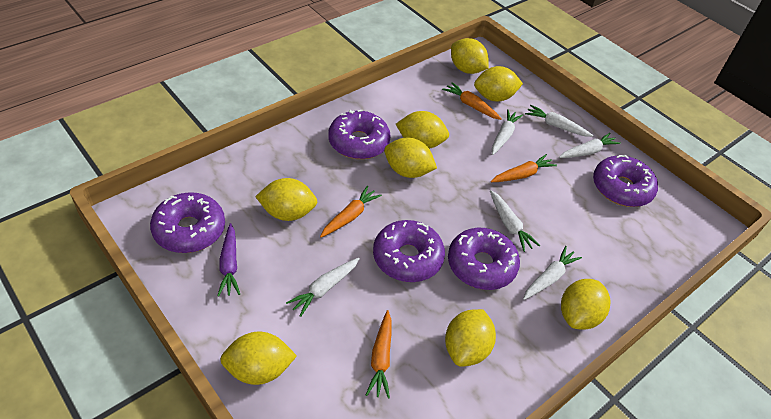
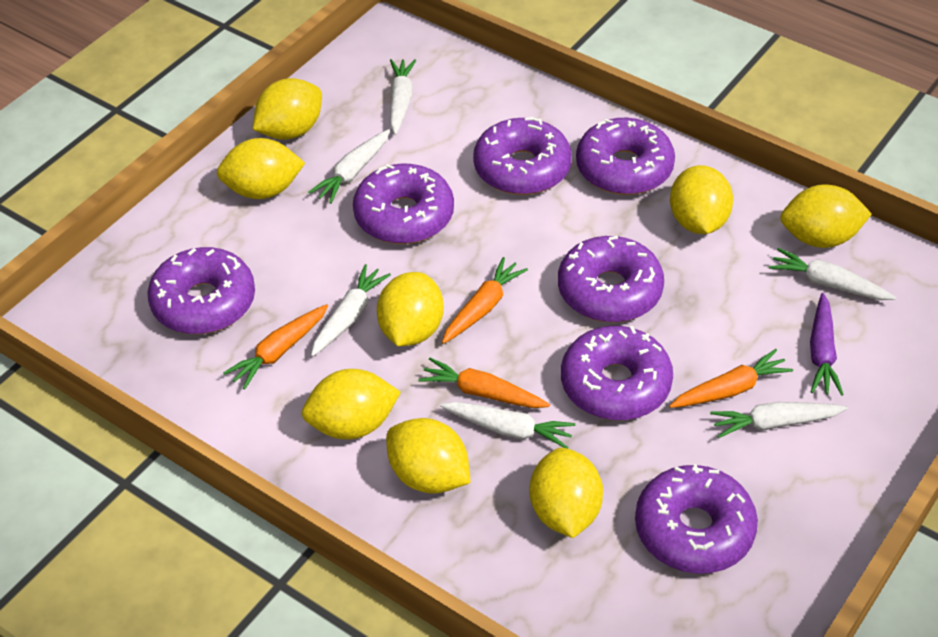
purple donut: [150,192,225,253] [328,110,391,159] [373,220,445,282] [448,228,520,290] [593,155,658,207] = 5 -> [147,247,255,334] [353,164,454,244] [473,117,572,195] [558,236,664,323] [561,326,673,420] [576,118,675,195] [635,464,758,574] = 7

